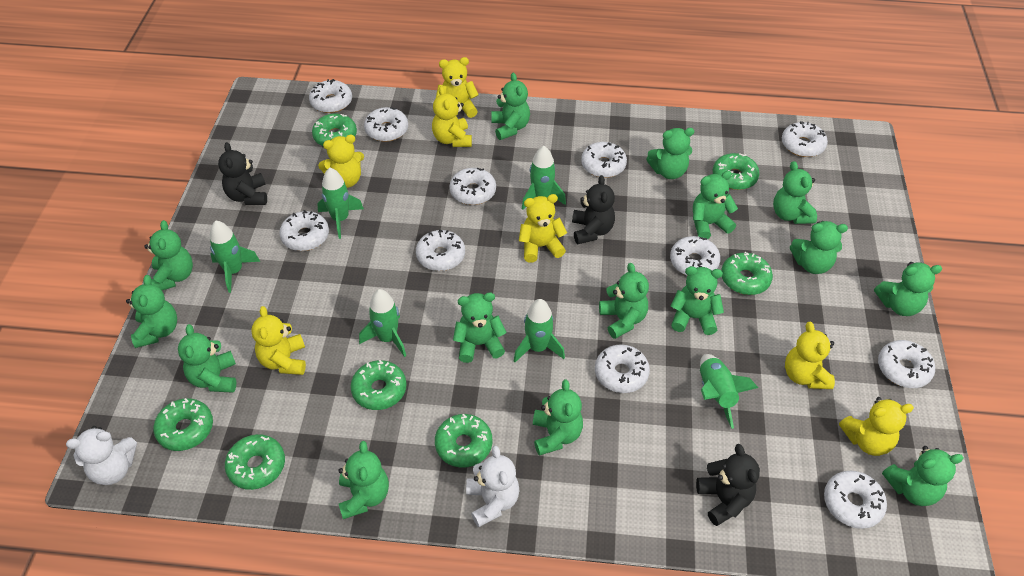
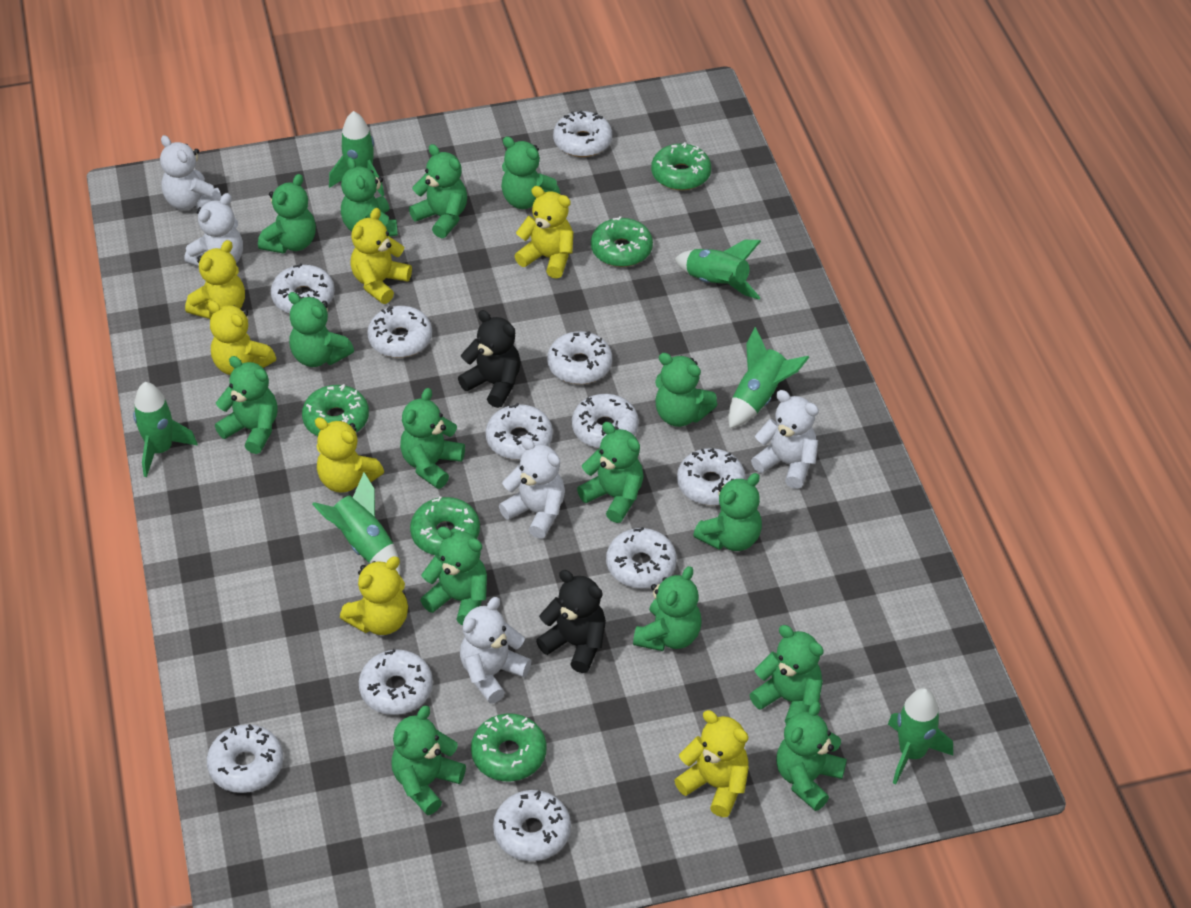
black teddy bear: [218,142,267,205] [572,175,615,244] [696,444,760,526] = 3 -> [458,310,521,408] [536,570,606,673] = 2
green donut: [153,398,213,451] [225,434,285,490] [312,114,357,146] [350,360,407,410] [435,414,493,468] [713,153,759,190] [721,252,773,295] = 7 -> [302,384,369,436] [410,496,480,556] [471,714,547,781] [591,216,653,267] [651,142,711,190] = 5
white teddy bear: [66,426,137,485] [466,445,520,527] = 2 -> [160,135,222,210] [184,193,243,267] [460,597,531,703] [499,438,565,539] [751,390,819,489] = 5

